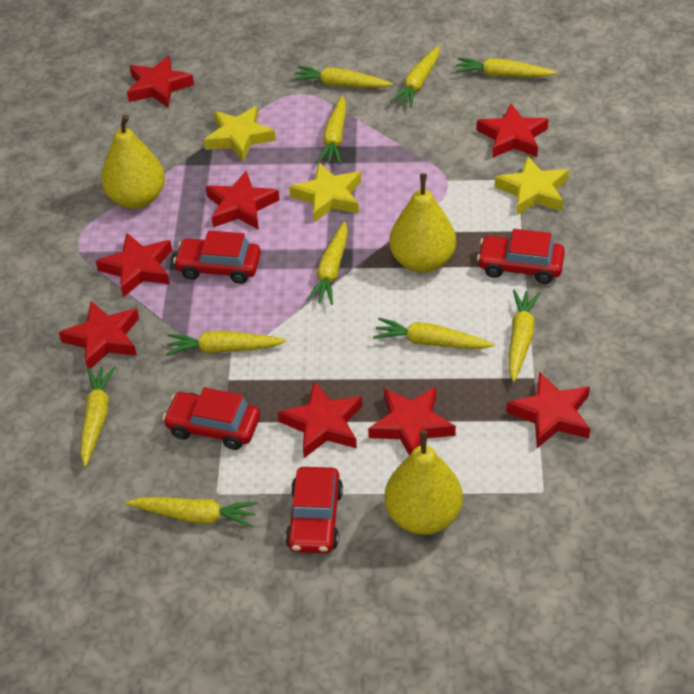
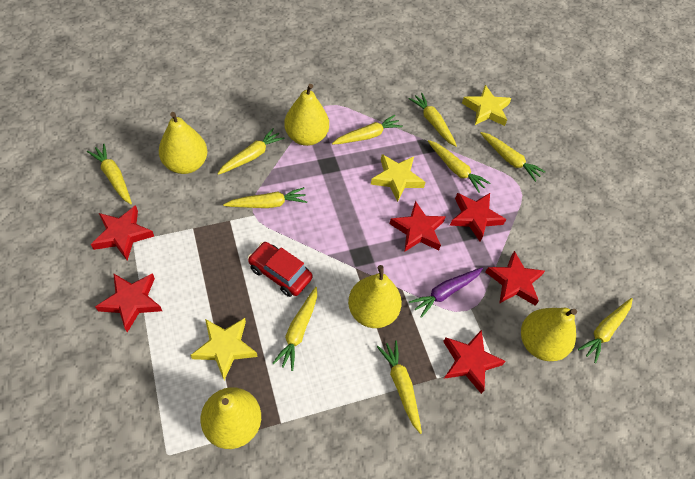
purple carrot: none = 0 -> [409,268,483,318] = 1
red car: [163,387,260,450] [173,231,261,284] [285,467,343,553] [477,229,565,284] = 4 -> [248,242,313,297] = 1
red star: [59,301,139,369] [96,233,172,297] [127,56,194,107] [206,171,279,230] [278,381,362,458] [368,387,456,455] [476,104,549,158] [506,371,590,448] = 8 -> [91,205,154,261] [95,273,162,332] [389,201,446,252] [443,330,506,394] [450,193,506,242] [486,251,545,306] = 6
yellow pear: [101,115,165,209] [385,430,463,535] [389,173,456,273] = 3 -> [159,112,207,174] [200,387,261,449] [284,84,329,146] [348,265,402,328] [521,308,577,361] = 5

